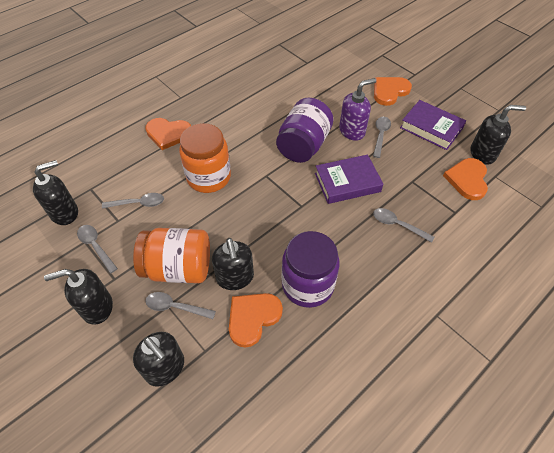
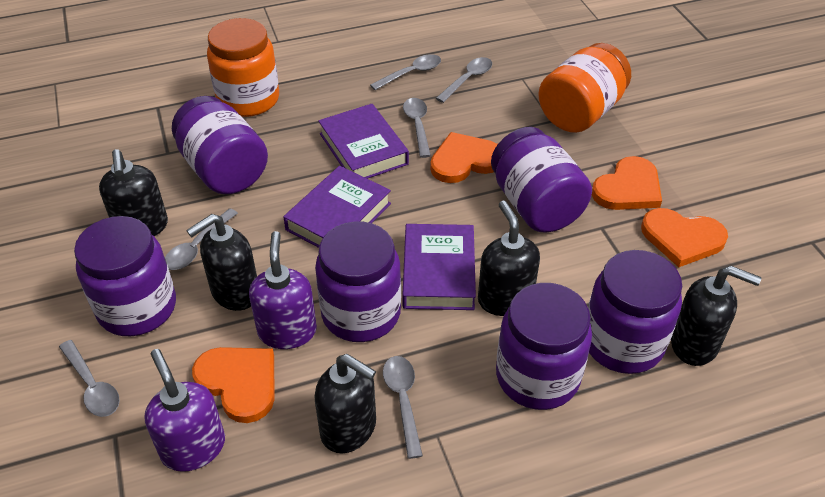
grey spoon: [77,225,118,273] [102,193,164,209] [145,292,216,319] [373,117,391,158] [373,208,434,243] = 5 -> [59,340,120,417] [165,208,238,270] [370,54,441,90] [383,356,423,459] [403,98,431,158] [436,57,492,103] = 6
purple book: [315,154,383,204] [400,100,466,150] = 2 -> [283,166,391,248] [318,104,409,179] [402,224,476,310] = 3
purple jar: [276,98,333,163] [282,231,340,308] = 2 -> [74,216,176,336] [172,96,268,194] [315,221,401,342] [491,127,592,232] [496,283,592,410] [588,250,682,374] = 6
purple soap dispenser: [339,78,376,141] = 1 -> [145,349,225,472] [249,231,317,349] = 2

